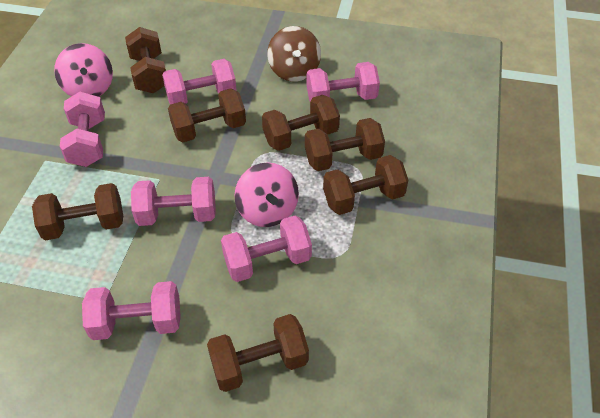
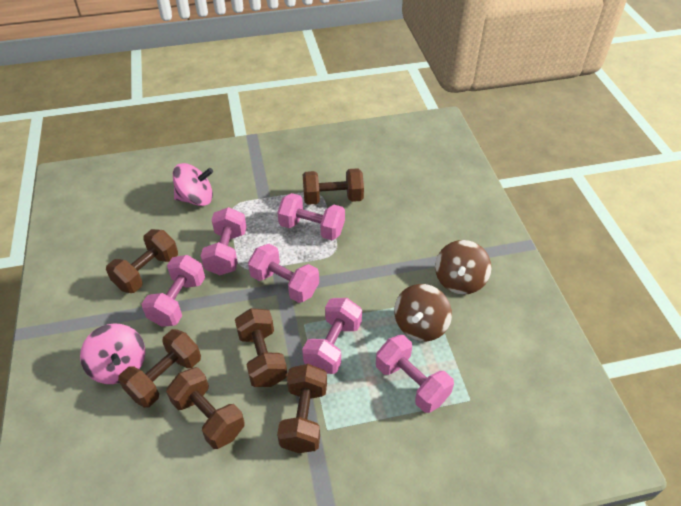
brown dumbbell: [32,183,123,241] [125,27,166,93] [168,89,246,142] [207,314,309,392] [262,95,340,151] [305,118,385,171] [323,155,408,215] = 7 -> [106,229,178,293] [118,329,201,408] [166,367,245,449] [235,308,288,387] [277,364,327,453] [303,168,364,205] = 6
brown spinning top: [267,26,321,82] = 1 -> [394,284,452,341] [435,240,491,295] = 2

